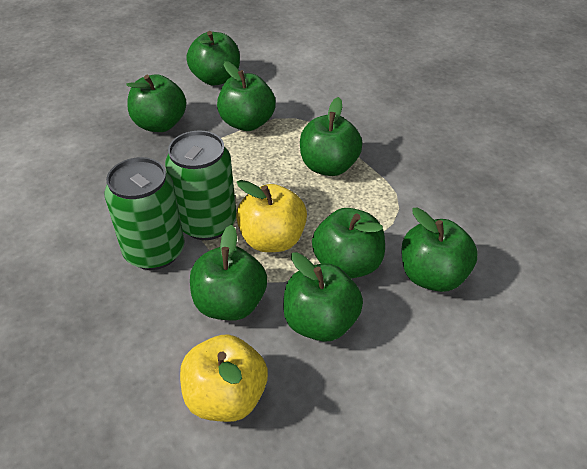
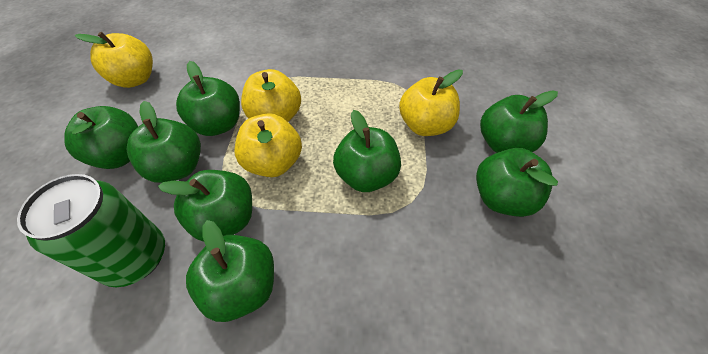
green can: [104,157,185,270] [165,130,236,240] = 2 -> [17,174,165,287] = 1
yellow apple: [180,334,268,422] [236,180,307,252] = 2 -> [75,32,153,88] [235,113,302,177] [241,69,301,122] [399,69,463,136] = 4

